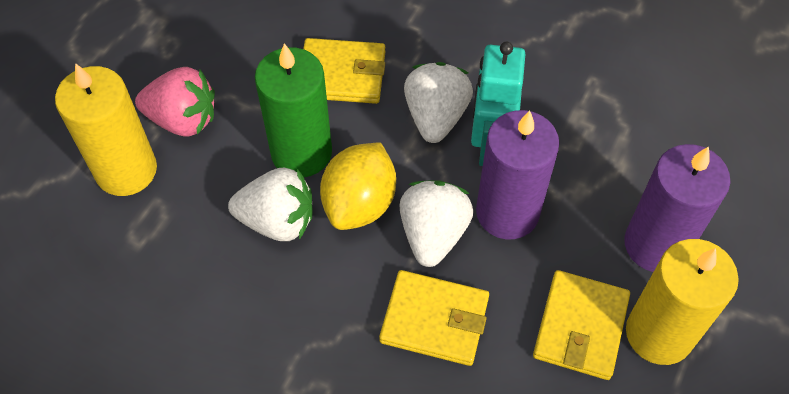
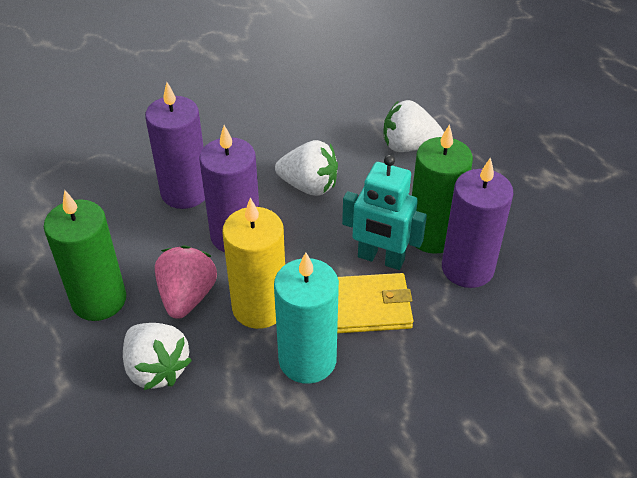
green candle: [255,43,332,177] = 1 -> [44,190,126,321] [412,124,473,254] = 2
purple candle: [476,110,559,240] [624,144,731,272] = 2 -> [145,82,205,209] [199,125,259,252] [442,157,513,288] = 3
turquoise candle: none = 0 -> [274,252,339,384] = 1
yellow candle: [55,63,157,196] [626,239,739,365] = 2 -> [222,198,285,329] = 1
yellow lemon: [320,142,396,230] = 1 -> none = 0
yellow wallet: [303,38,385,104] [379,270,489,366] [533,270,630,380] = 3 -> [337,273,413,333] = 1

